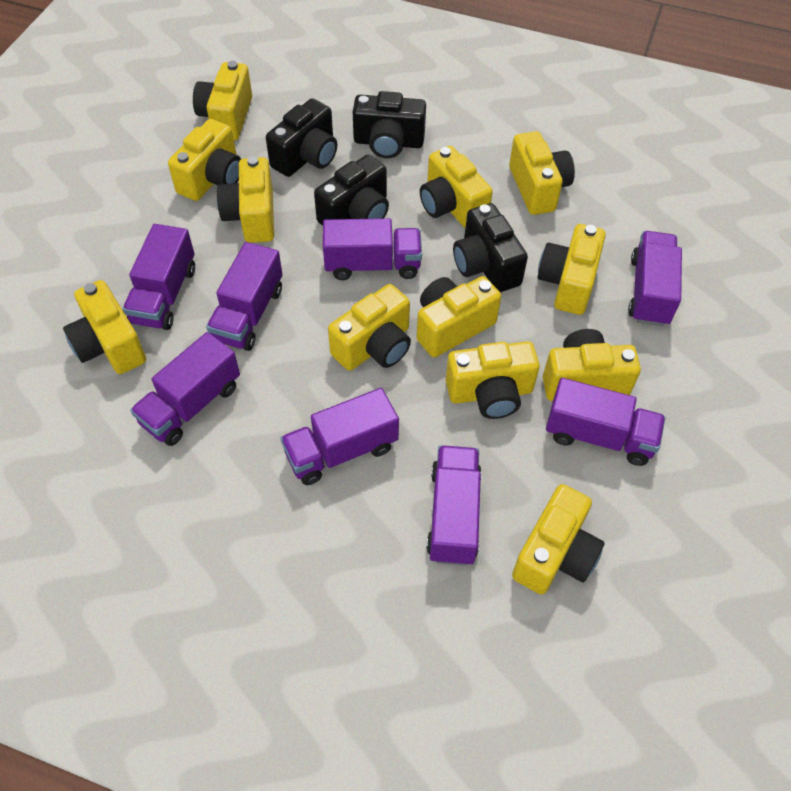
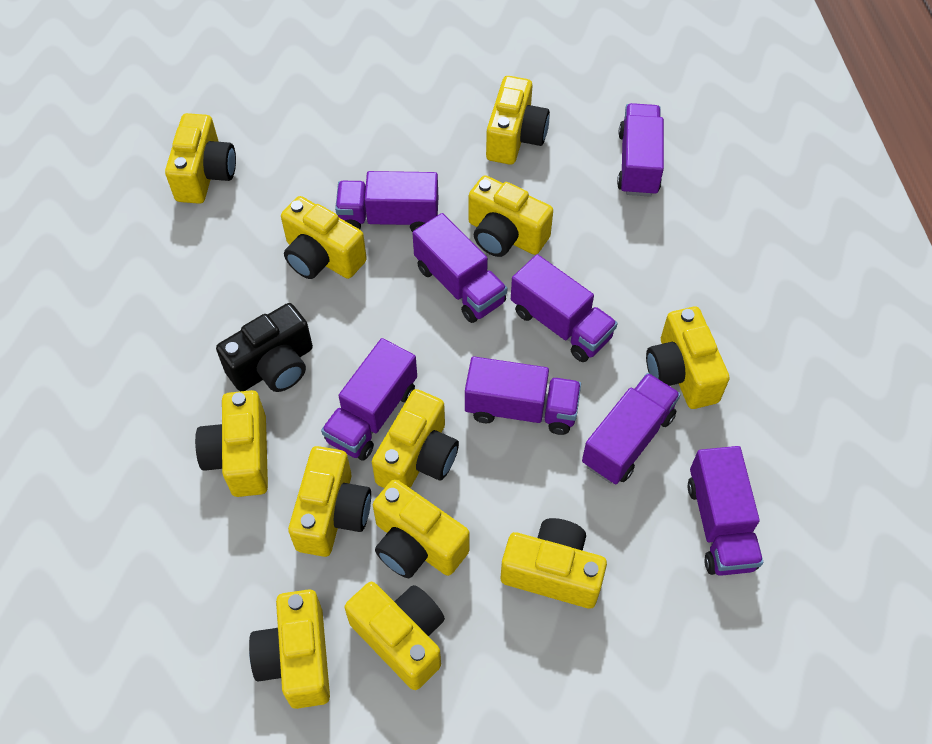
black camera: [266,98,337,177] [314,155,389,226] [353,91,426,158] [453,203,528,292] = 4 -> [216,303,313,392] = 1

